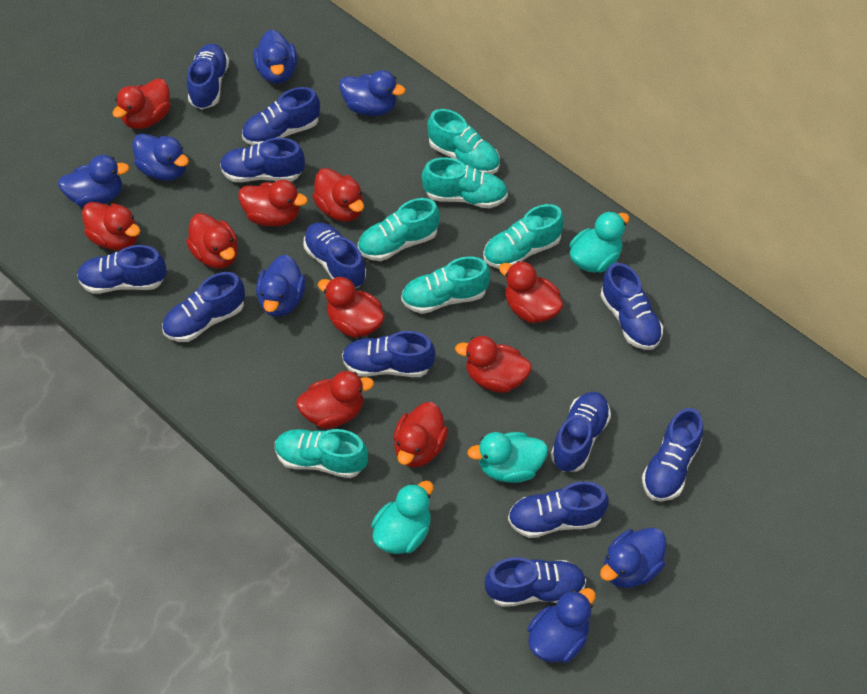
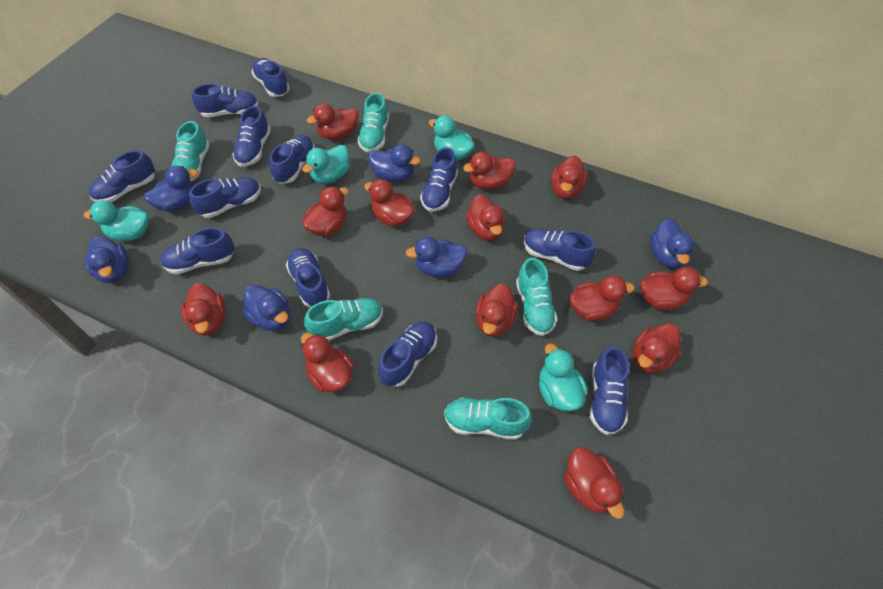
blue duck: [58,155,130,207] [132,134,189,181] [253,30,297,83] [256,255,306,317] [339,70,406,116] [527,588,596,663] [600,528,666,588] = 7 -> [84,236,128,283] [144,166,198,212] [243,285,290,331] [368,144,421,182] [406,237,468,277] [650,219,694,268] = 6
red duck: [82,202,140,250] [112,78,171,129] [186,213,238,268] [238,180,308,227] [296,371,374,428] [312,168,364,222] [318,276,385,338] [393,402,448,467] [455,336,532,393] [499,261,564,323] = 10 -> [181,283,226,336] [301,333,354,392] [302,186,349,236] [307,103,359,140] [364,179,415,226] [463,152,516,190] [466,194,505,241] [475,284,518,337] [551,156,588,199] [564,447,625,519] [569,276,635,321] [633,323,682,373] [640,267,708,310] = 13
turquoise duck: [371,480,434,554] [467,432,548,483] [569,211,630,273] = 3 -> [84,200,149,241] [302,145,349,184] [429,116,475,160] [539,344,588,412] = 4
turquoise shoe: [275,429,368,478] [358,198,440,261] [401,256,490,314] [422,157,508,208] [428,109,500,174] [483,204,564,269] = 6 -> [171,121,210,181] [304,298,383,341] [357,93,389,153] [444,398,532,440] [516,258,558,336] = 5

